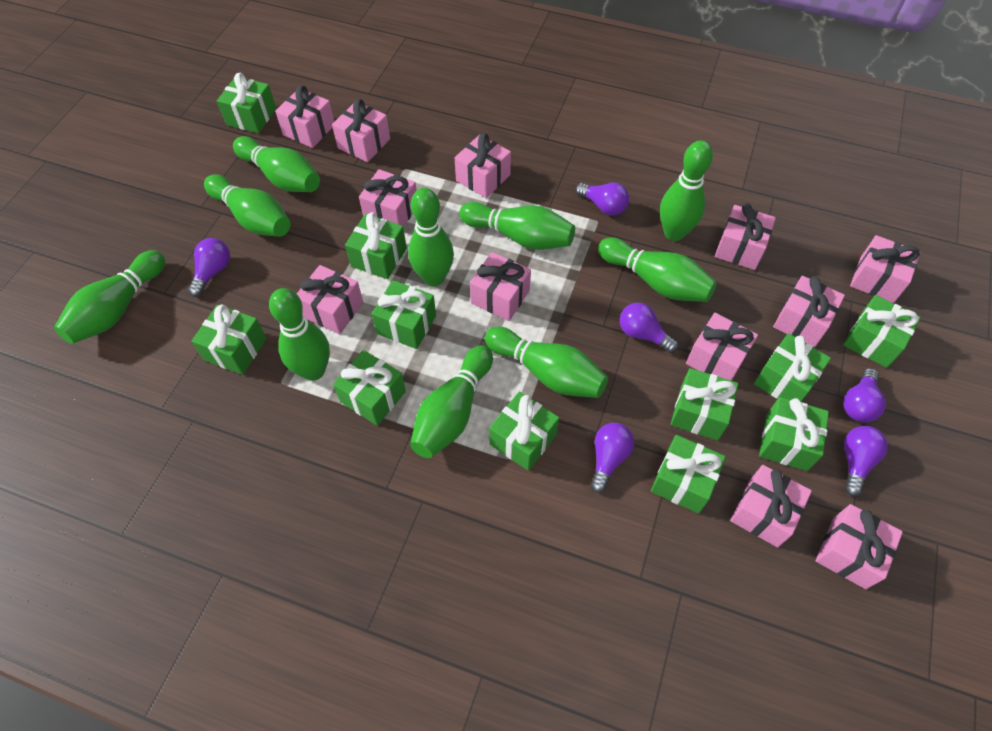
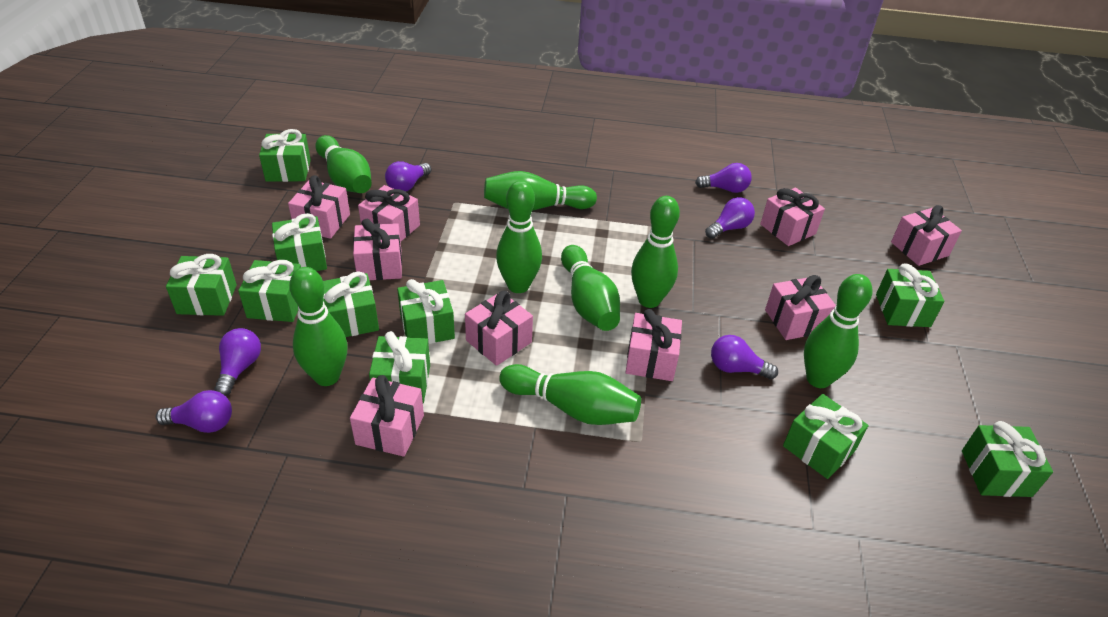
green bowling pin: [54,250,165,344] [204,174,291,237] [233,136,320,192] [269,288,330,381] [408,188,454,286] [410,345,493,458] [459,202,575,250] [485,327,608,398] [598,237,717,302] [660,140,713,241] = 10 -> [289,267,348,386] [315,135,372,193] [484,171,597,211] [496,180,542,293] [499,364,641,425] [561,245,620,331] [631,196,680,308] [804,274,872,388] = 8
green gift: [192,304,267,375] [217,73,276,133] [333,350,406,426] [345,212,407,279] [372,280,436,349] [489,392,559,471] [651,435,726,514] [670,368,738,441] [754,333,831,402] [759,397,829,471] [843,295,921,368] = 11 -> [166,254,237,316] [238,260,301,322] [259,129,311,182] [272,213,327,271] [323,271,379,337] [369,331,430,403] [397,279,455,344] [783,394,869,479] [876,264,945,327] [962,421,1053,497] = 10
pink gift: [275,86,334,148] [297,265,363,334] [332,99,390,162] [359,169,417,228] [455,133,511,198] [470,252,531,321] [686,313,758,381] [715,203,776,270] [730,465,812,547] [773,276,845,347] [816,504,903,589] [850,235,920,303] = 12 -> [288,175,350,239] [350,375,424,457] [353,219,402,280] [358,185,420,241] [465,291,533,366] [625,309,682,381] [760,188,825,246] [765,275,836,340] [891,205,962,266] = 9

